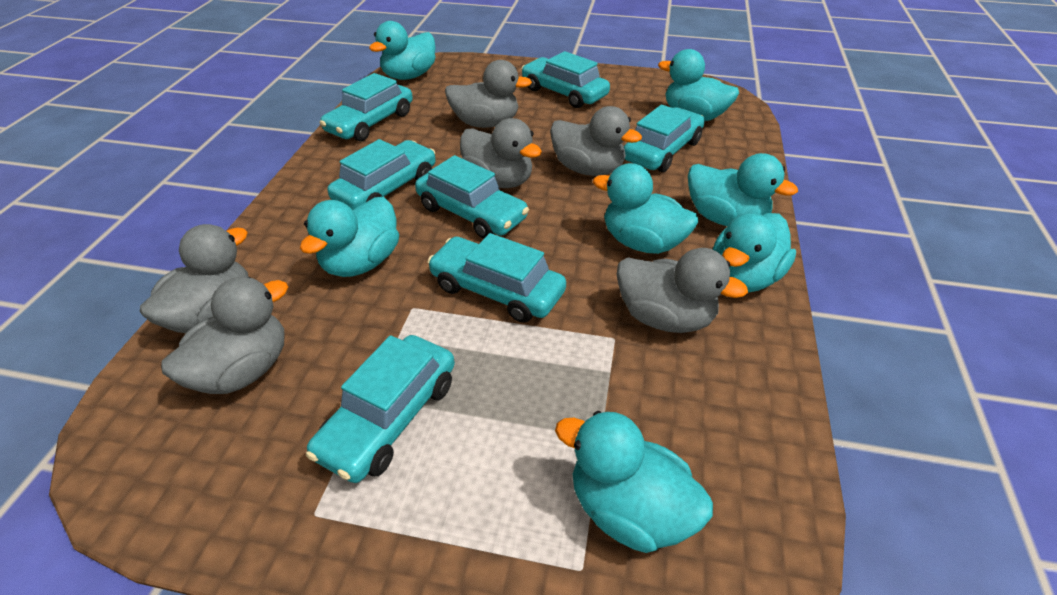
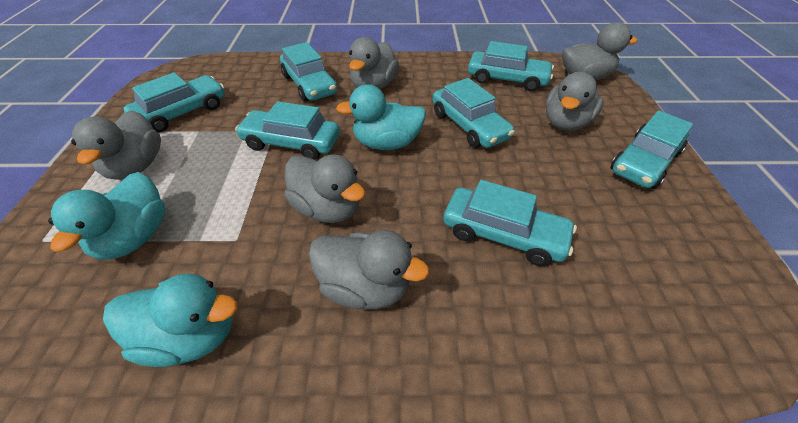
turquoise duck: [300,197,399,277] [369,21,436,80] [555,411,713,553] [593,163,698,254] [658,49,739,121] [688,153,798,226] [713,213,796,293] = 7 -> [48,172,166,260] [103,274,237,367] [336,84,426,150] = 3

